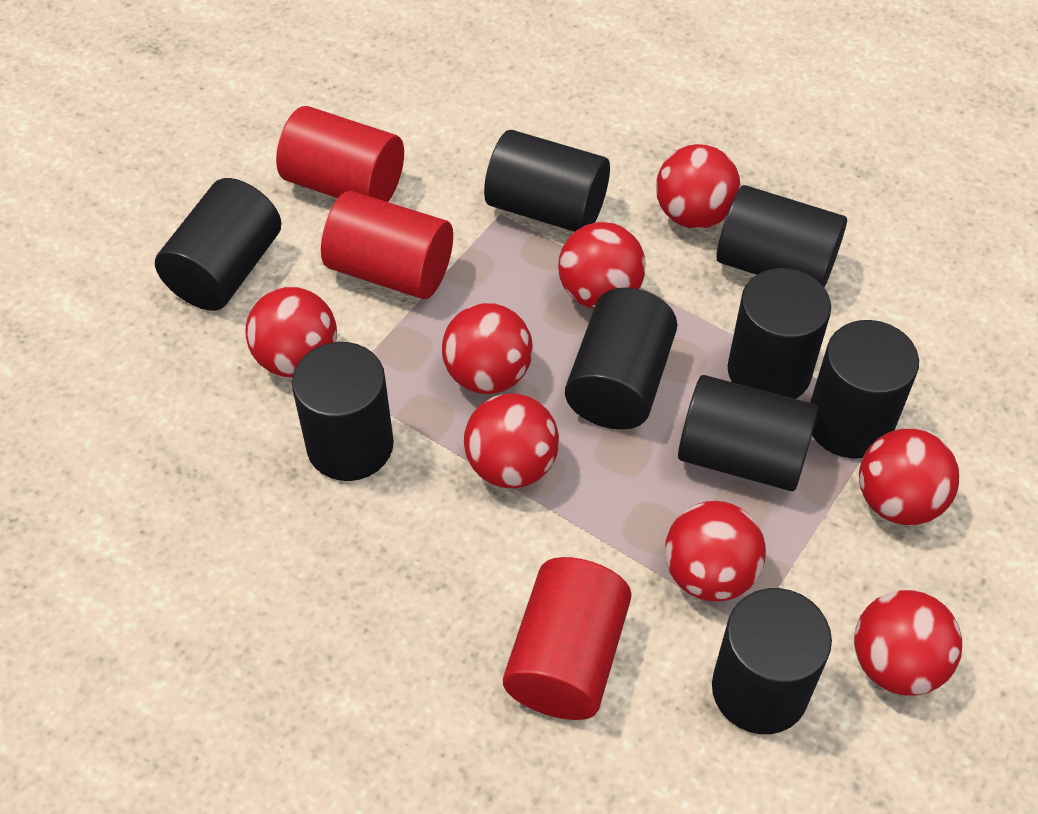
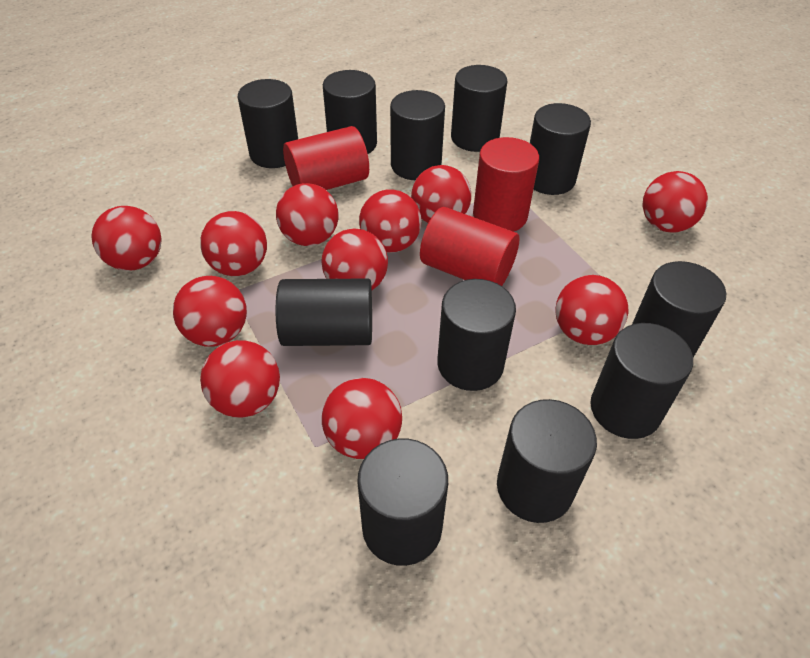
black cylinder: [155,178,281,311] [292,342,394,481] [484,130,610,232] [565,288,677,430] [678,375,818,491] [712,588,832,734] [716,185,847,288] [728,268,831,399] [810,320,919,459] = 9 -> [238,79,298,168] [276,278,372,346] [323,70,377,154] [357,438,448,566] [390,90,445,180] [437,279,516,391] [451,65,507,152] [497,399,597,523] [530,103,591,195] [590,323,693,439] [632,261,726,357] = 11
red ball: [245,287,337,377] [442,303,533,394] [464,393,559,488] [558,222,646,309] [656,144,741,229] [665,501,766,601] [854,590,962,696] [859,429,959,525] = 8 -> [91,206,162,271] [173,276,247,347] [200,211,267,276] [200,340,280,418] [276,183,338,246] [322,228,388,290] [322,378,402,459] [359,190,422,253] [411,165,471,223] [555,275,629,345] [643,171,708,233] = 11

